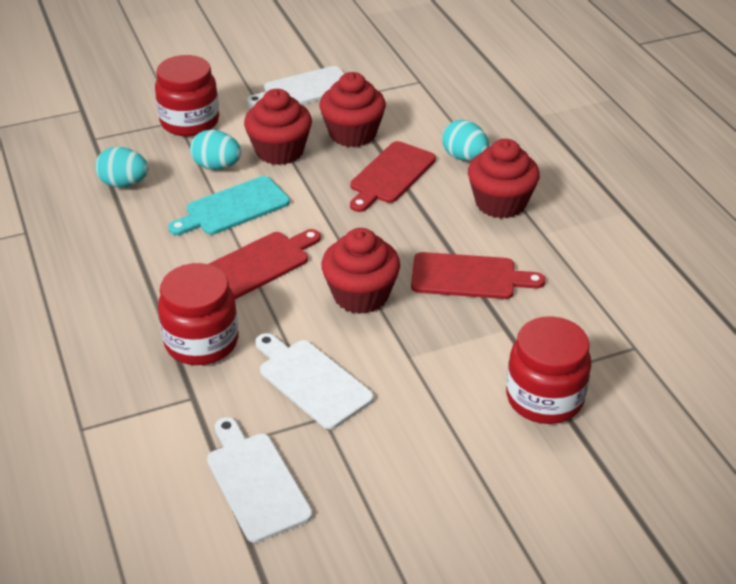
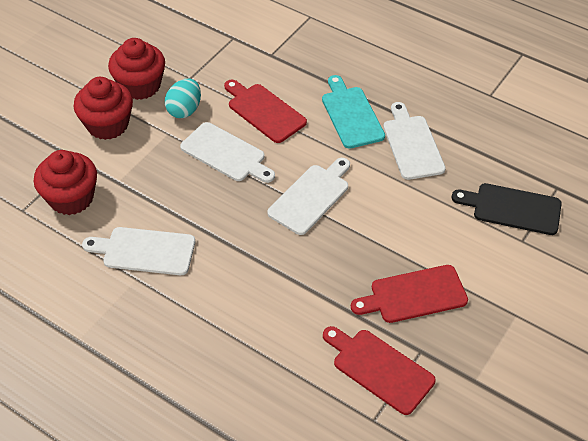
black cutting board: none = 0 -> [452,183,562,235] = 1
red cupcake: [244,89,312,165] [319,72,386,147] [321,228,400,314] [468,139,540,219] = 4 -> [34,150,97,215] [74,77,133,140] [108,38,165,100] = 3
red jar: [155,55,219,136] [158,263,238,365] [506,316,591,424] = 3 -> none = 0
turquoise egg: [95,147,149,188] [190,129,241,170] [442,120,489,161] = 3 -> [165,79,201,118] = 1
white cutting board: [207,417,313,543] [246,66,344,107] [255,333,374,429] = 3 -> [82,227,195,275] [180,122,275,183] [267,158,350,235] [383,102,446,180] = 4

